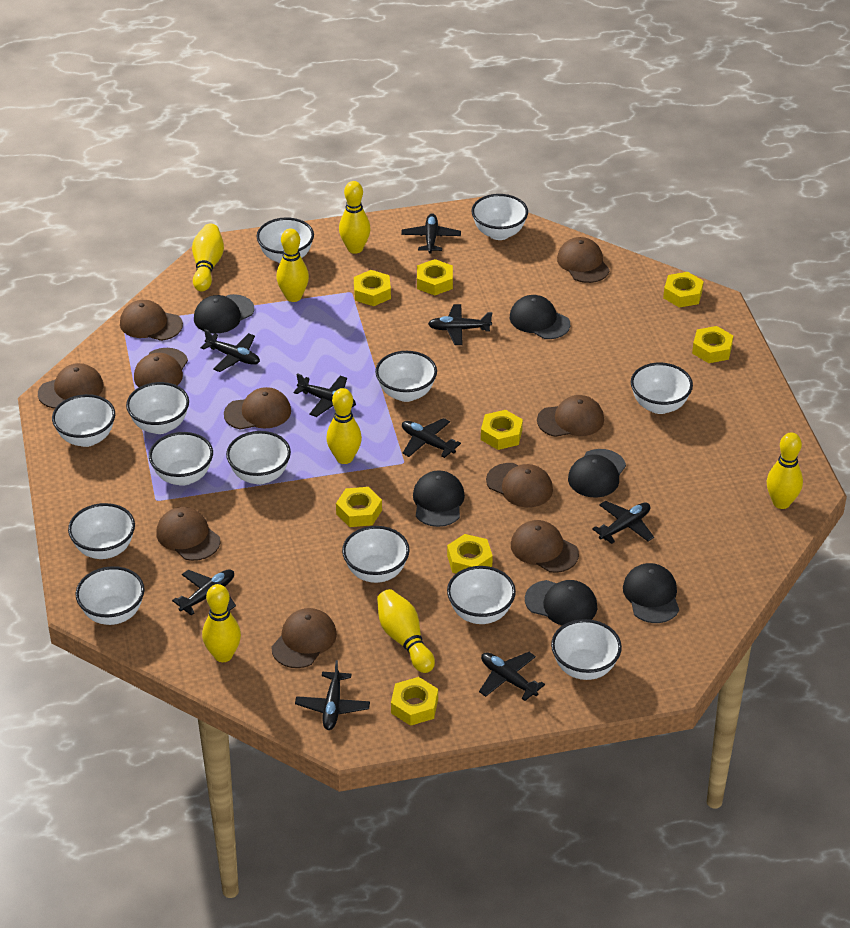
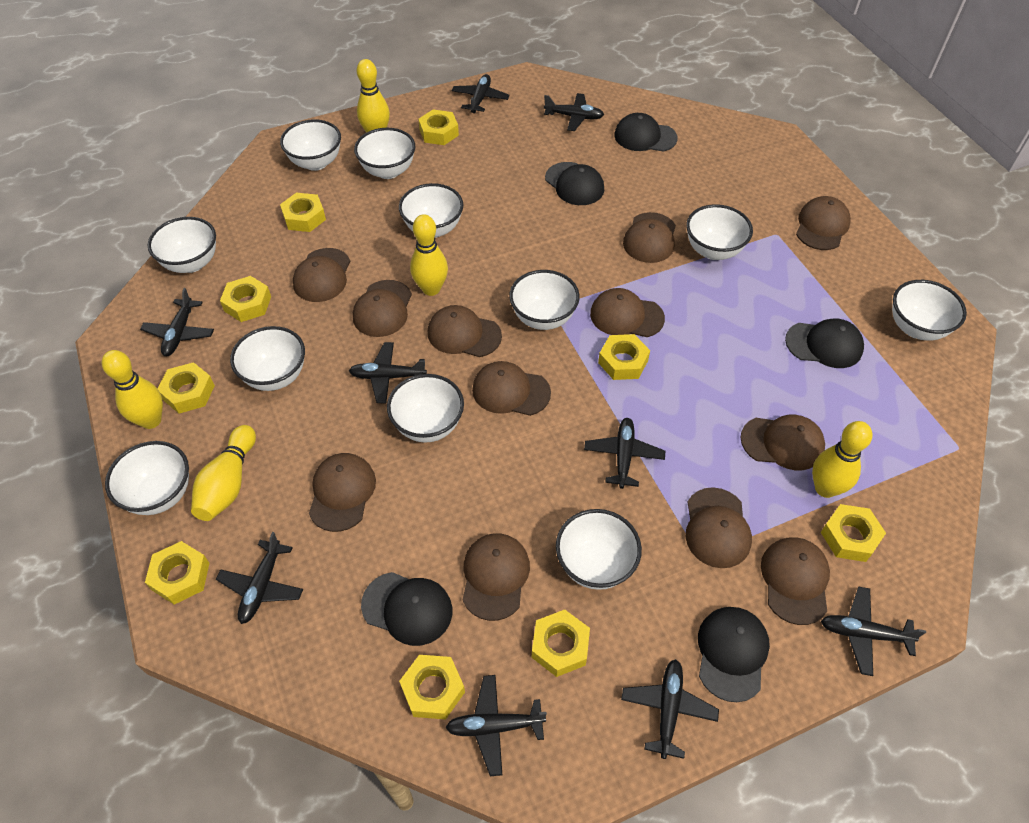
black cap: [194,294,254,333] [413,470,465,527] [510,295,570,339] [525,580,597,625] [568,449,626,498] [623,563,679,623] = 6 -> [361,572,452,646] [545,162,604,205] [614,113,678,152] [698,607,770,702] [785,319,864,368] = 5
brown cap: [38,363,104,409] [120,300,183,341] [134,348,188,387] [156,507,220,561] [224,387,291,430] [271,608,337,668] [486,463,553,507] [511,520,579,573] [537,395,604,437] [557,237,610,283] = 10 -> [293,248,350,302] [309,453,376,532] [353,280,412,337] [428,305,502,357] [463,533,530,621] [472,361,551,416] [590,288,665,337] [623,212,676,263] [686,487,752,568] [741,415,825,470] [761,537,830,625] [796,196,851,250] = 12
white bowl: [52,394,115,447] [68,503,135,559] [76,566,145,625] [126,382,189,434] [149,432,213,486] [226,431,291,484] [256,217,314,263] [342,526,410,583] [375,351,437,402] [447,566,516,624] [471,194,528,240] [551,619,622,680] [631,363,693,414] = 13 -> [105,441,189,515] [148,217,216,273] [230,326,305,391] [280,119,341,171] [354,128,415,179] [387,374,464,443] [399,183,463,238] [509,270,580,330] [556,509,642,590] [686,204,753,260] [892,280,967,340] = 11
yellow bowling pin: [192,224,224,292] [202,584,241,662] [276,228,309,302] [326,388,362,464] [339,181,371,254] [377,589,435,673] [767,432,803,509] = 7 -> [102,350,163,429] [191,425,256,521] [357,59,390,133] [410,214,448,296] [812,421,872,498] = 5
yellow nut: [336,487,382,527] [354,270,391,306] [391,677,438,726] [417,259,453,295] [447,534,493,573] [481,410,523,450] [663,272,704,308] [692,326,733,363] = 8 -> [145,541,209,605] [158,362,215,413] [220,276,271,322] [280,193,326,232] [399,655,465,720] [418,109,459,145] [532,610,590,677] [598,334,650,380] [821,504,886,562] = 9

